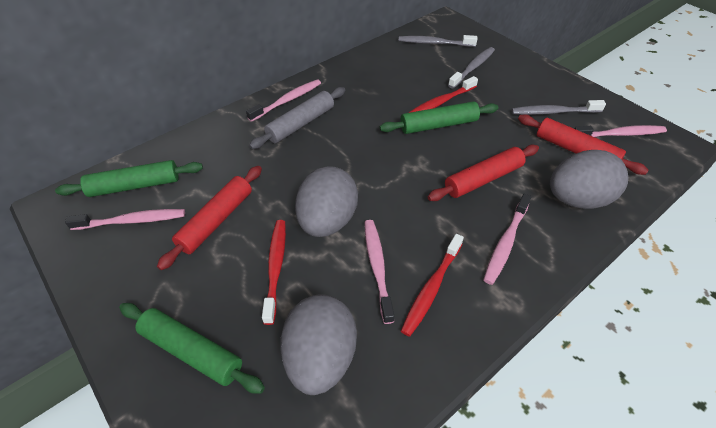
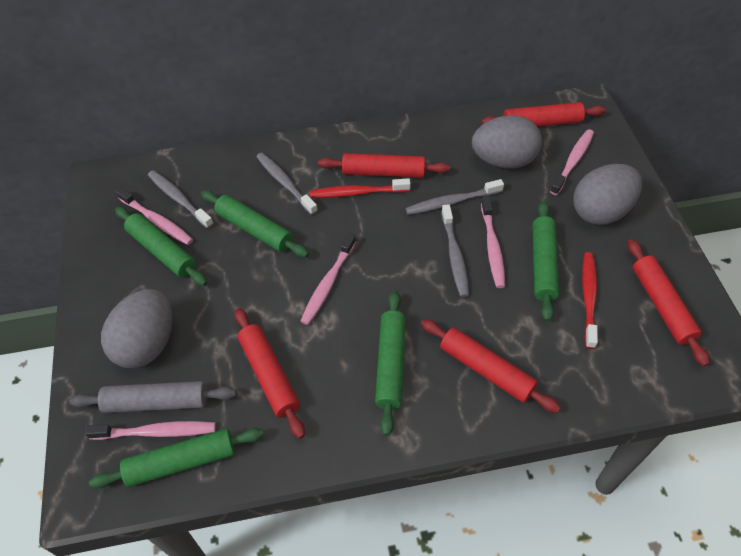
green rolling pin: [55,160,203,197] [119,303,265,394] [380,101,499,134] = 3 -> [89,428,264,488] [115,207,208,286] [201,190,309,257] [375,291,406,436] [532,201,559,322] = 5
grey toothbrush: [399,35,477,47] [448,47,495,89] [511,100,606,115] = 3 -> [148,170,214,229] [257,153,318,215] [405,179,504,215] [441,204,469,297] = 4
red rolling pin: [157,166,262,270] [428,145,539,201] [518,114,648,175] = 3 -> [235,308,305,439] [318,153,450,178] [421,319,561,413] [482,102,606,127] [628,239,709,366] = 5
red toothbrush: [262,220,286,325] [401,234,464,337] [409,76,478,113] = 3 -> [310,178,411,198] [582,252,598,349] = 2

